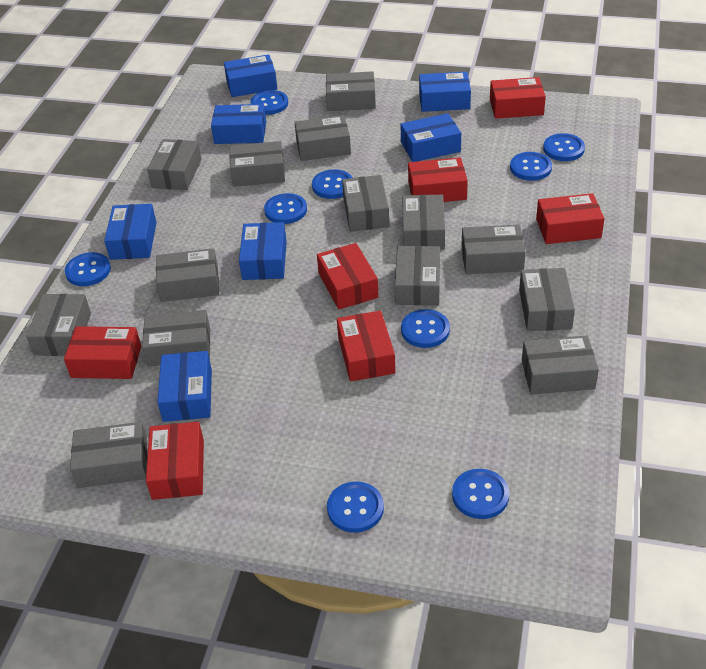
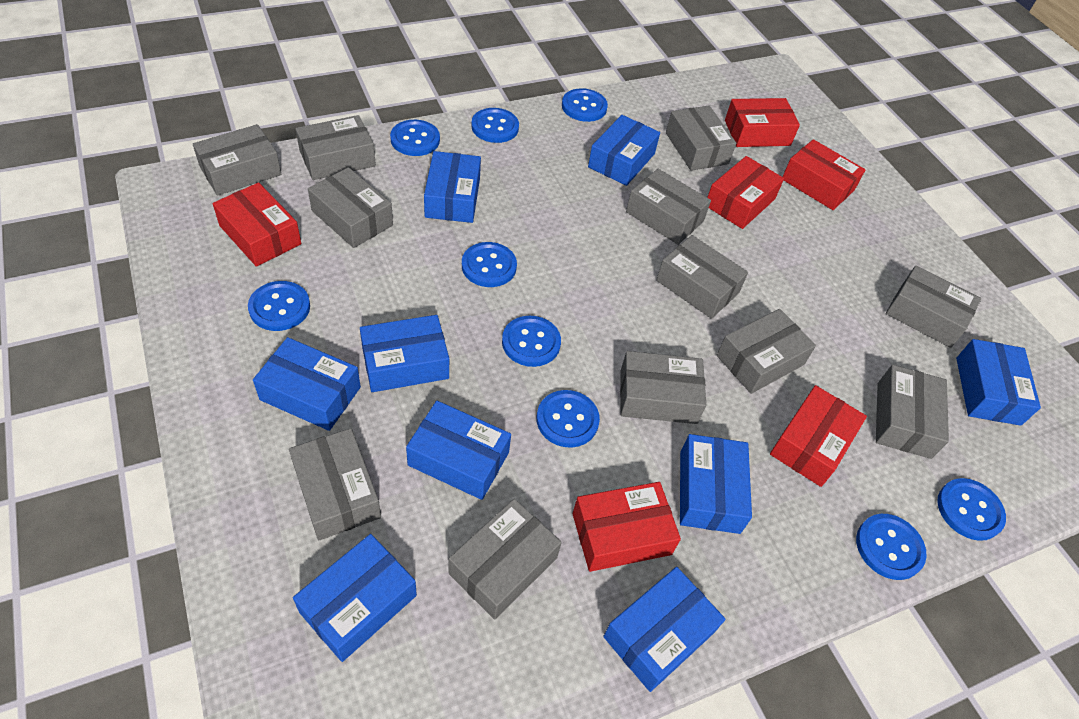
blue box: [104,204,157,260] [157,351,212,422] [211,104,266,144] [224,54,277,97] [239,222,287,280] [401,113,461,162] [419,72,471,112] = 7 -> [253,337,361,431] [293,534,417,662] [360,315,449,392] [406,401,511,500] [424,151,481,223] [588,115,660,186] [603,567,725,692] [680,434,752,534] [956,339,1041,426] = 9
grey box: [26,294,91,356] [70,422,147,488] [142,310,210,366] [147,139,201,190] [156,248,219,302] [230,141,285,187] [295,115,351,161] [326,71,376,111] [342,175,389,232] [395,246,440,305] [403,195,445,249] [461,225,526,274] [519,268,575,331] [522,335,599,395] = 14 -> [193,124,281,196] [289,428,381,540] [296,115,376,180] [308,167,393,248] [448,499,562,620] [620,351,706,424] [626,169,711,245] [656,235,748,319] [666,106,736,171] [717,309,816,394] [876,365,949,459] [886,265,981,348] = 12
red box: [64,326,141,379] [146,422,204,500] [317,243,379,309] [337,311,395,381] [408,157,468,202] [490,77,546,119] [536,193,604,244] = 7 -> [213,182,301,267] [573,482,681,572] [707,156,784,229] [725,98,800,147] [770,385,867,487] [783,139,865,210] = 6

